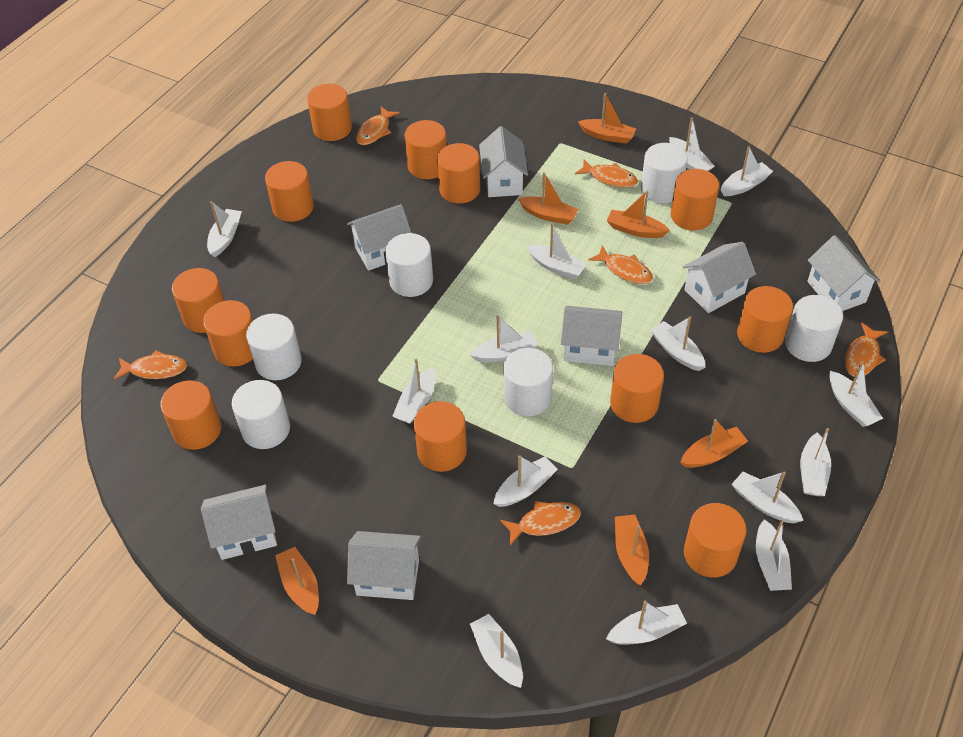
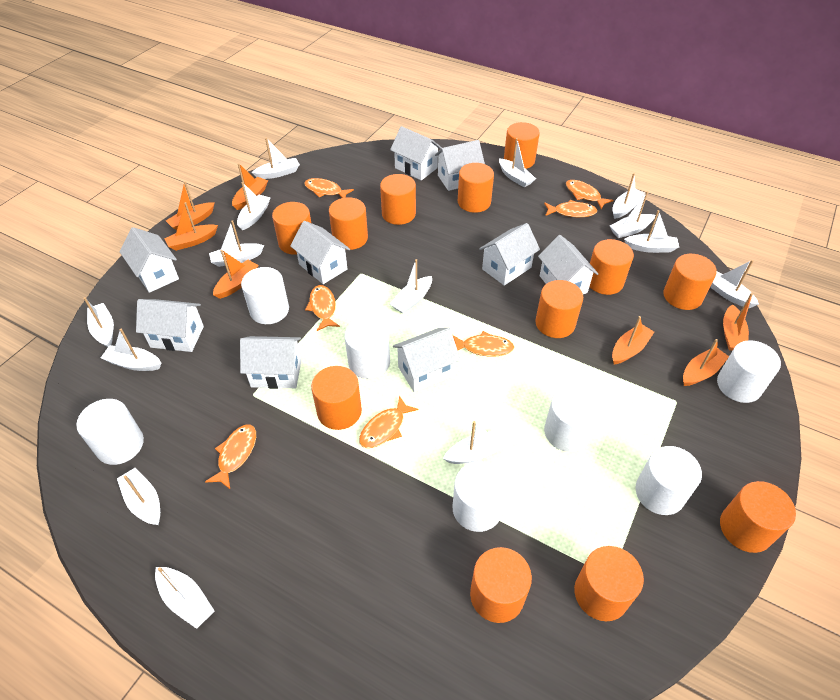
orange boat: [275,547,319,615] [518,172,579,225] [578,93,636,143] [607,190,670,238] [615,514,649,586] [680,419,748,468] = 6 -> [164,202,218,251] [166,181,215,230] [213,250,259,299] [232,163,268,210] [612,316,654,364] [683,339,729,386] [723,293,753,351] = 7
orange fish: [114,350,187,380] [356,107,400,145] [500,501,581,545] [575,159,638,188] [588,245,653,284] [845,322,887,377] = 6 -> [205,425,256,489] [304,178,354,198] [305,285,340,331] [359,395,419,448] [453,331,514,356] [544,200,598,217] [566,180,614,210] = 7
white cylinder: [232,380,290,449] [246,314,302,380] [385,233,433,297] [503,348,553,416] [641,143,688,203] [785,295,843,362] = 6 -> [76,399,144,465] [241,267,289,324] [345,318,390,379] [453,462,507,532] [544,387,600,452] [635,446,702,515] [717,340,781,403] = 7
white house: [201,485,277,560] [347,204,412,271] [347,531,421,600] [479,126,528,197] [561,306,622,366] [683,242,756,313] [807,235,881,311] = 7 -> [119,227,179,293] [136,299,204,352] [240,336,302,389] [290,221,350,284] [390,126,442,180] [393,328,461,392] [435,140,485,191] [479,223,540,286] [538,235,598,294] = 9

